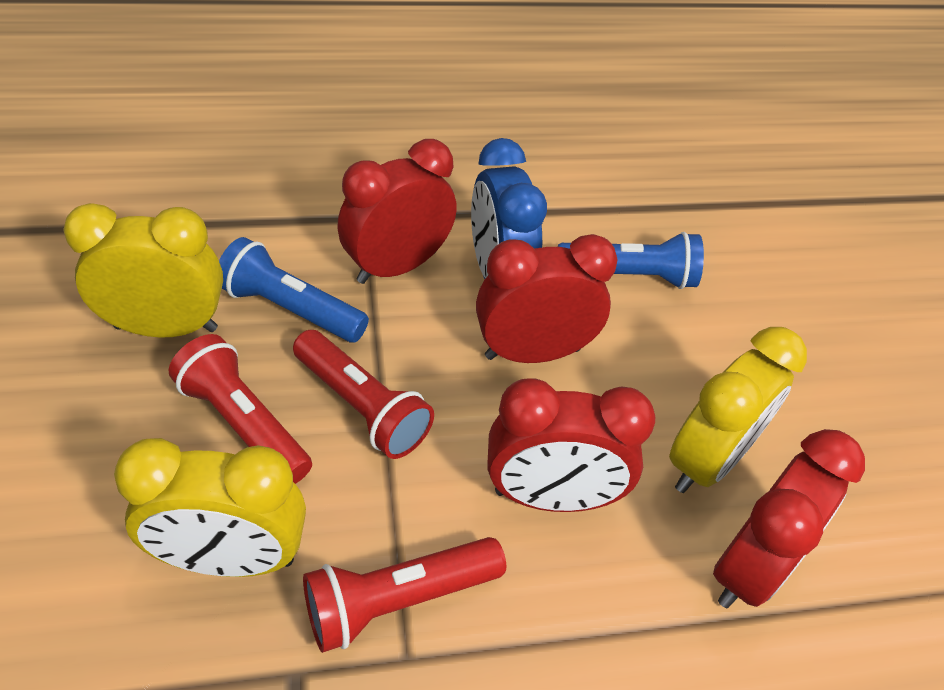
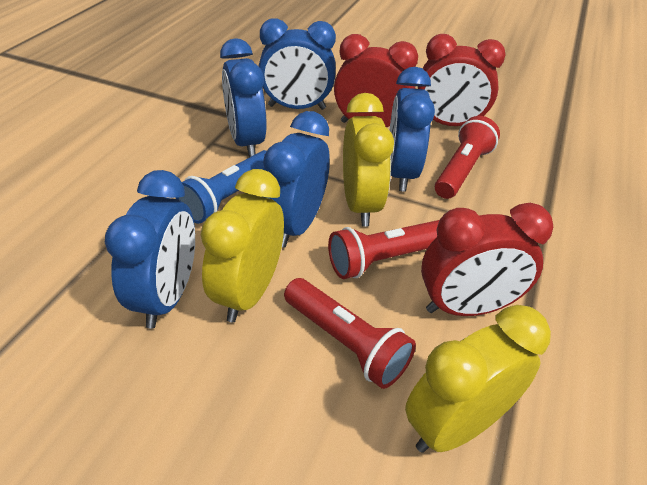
blue clock: [471,138,547,279] = 1 -> [105,170,195,328] [220,39,267,157] [259,18,336,110] [263,111,330,248] [389,67,435,192] = 5
blue flashlight: [219,237,369,343] [558,232,704,289] = 2 -> [176,150,267,224] = 1
red clock: [337,139,457,284] [476,234,618,363] [488,378,655,512] [713,429,865,608] = 4 -> [334,34,418,127] [418,34,506,126] [421,203,553,316] = 3

